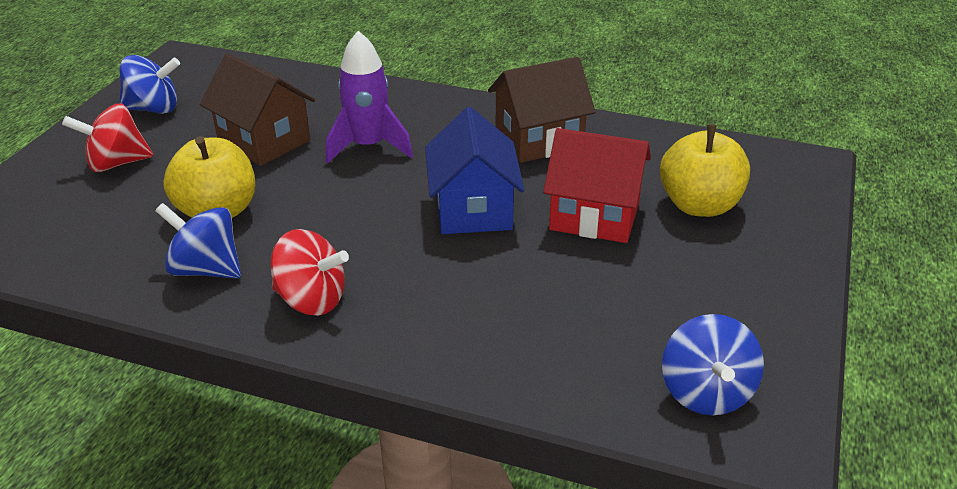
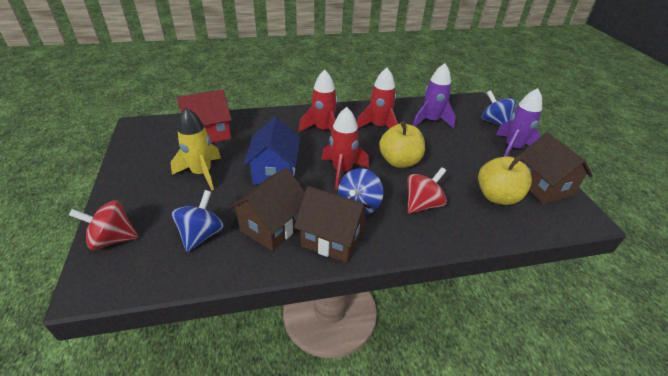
brown house: [200,53,315,166] [488,57,595,163] = 2 -> [229,168,305,251] [294,186,371,263] [519,132,593,204] = 3
purple rocket: [326,31,413,163] = 1 -> [413,63,456,129] [496,88,542,157] = 2
red rocket: none = 0 -> [299,70,338,133] [322,107,369,190] [357,68,398,129] = 3
yellow rocket: none = 0 -> [171,108,221,190] = 1

